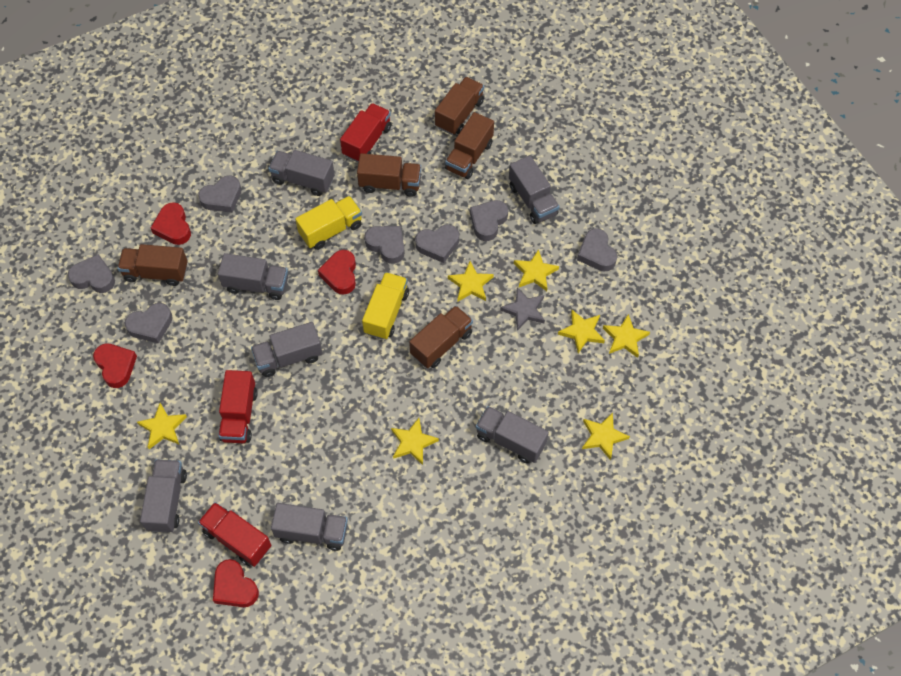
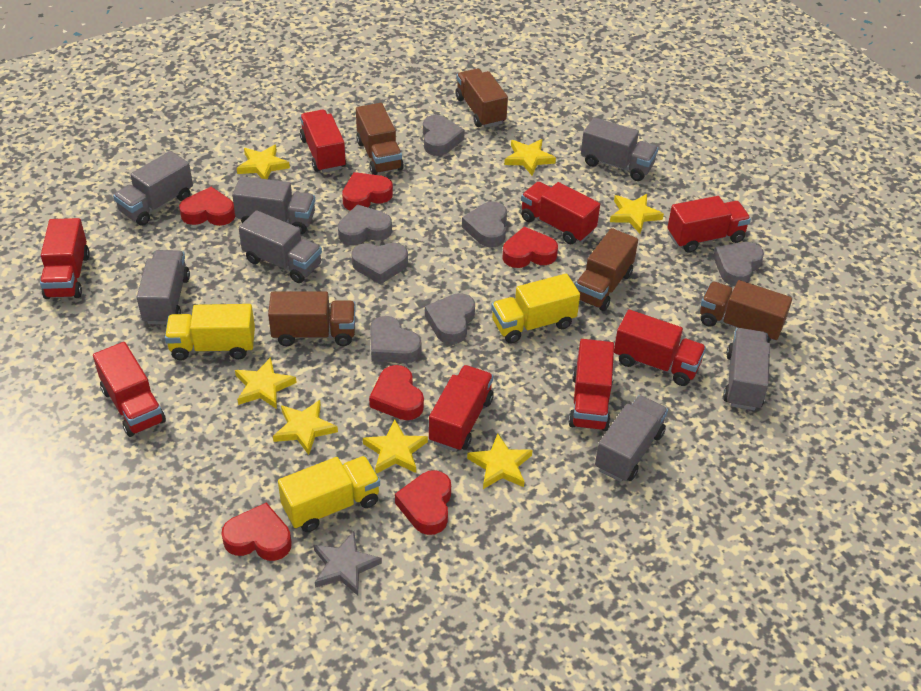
red heart: [93,343,137,388] [151,202,191,245] [213,559,259,607] [318,250,356,295] = 4 -> [179,187,235,226] [221,503,292,561] [342,172,393,211] [369,365,424,420] [395,470,451,535] [503,227,558,268] = 6
red truck: [198,502,271,567] [219,370,257,443] [340,103,391,163] = 3 -> [40,218,90,299] [93,342,166,437] [300,110,346,173] [429,365,494,452] [521,182,600,244] [569,339,614,431] [614,310,706,386] [667,196,751,253] = 8
yellow truck: [295,196,362,250] [362,272,409,340] = 2 -> [165,304,255,360] [278,456,380,532] [491,274,580,343] = 3

